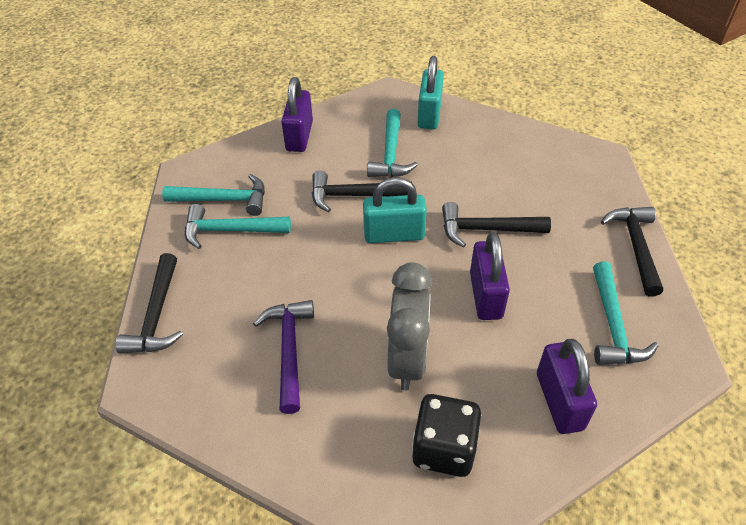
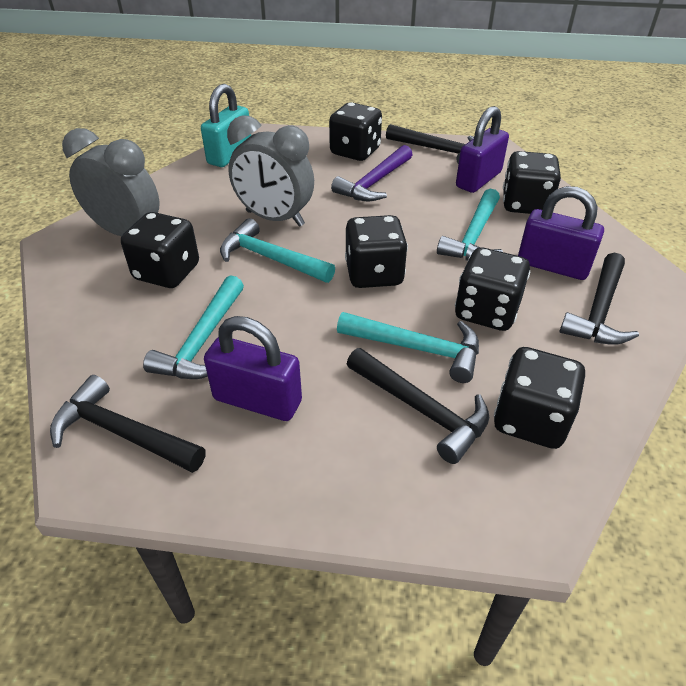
black dice: [412,394,481,477] = 1 -> [121,212,199,288] [329,102,382,161] [345,215,408,288] [455,248,530,331] [494,347,585,449] [503,151,561,214] = 6
grey clock: [387,262,432,390] = 1 -> [62,128,159,236] [227,115,314,227] = 2
turquoise padlock: [363,177,427,243] [418,56,444,129] = 2 -> [201,84,251,167] = 1

